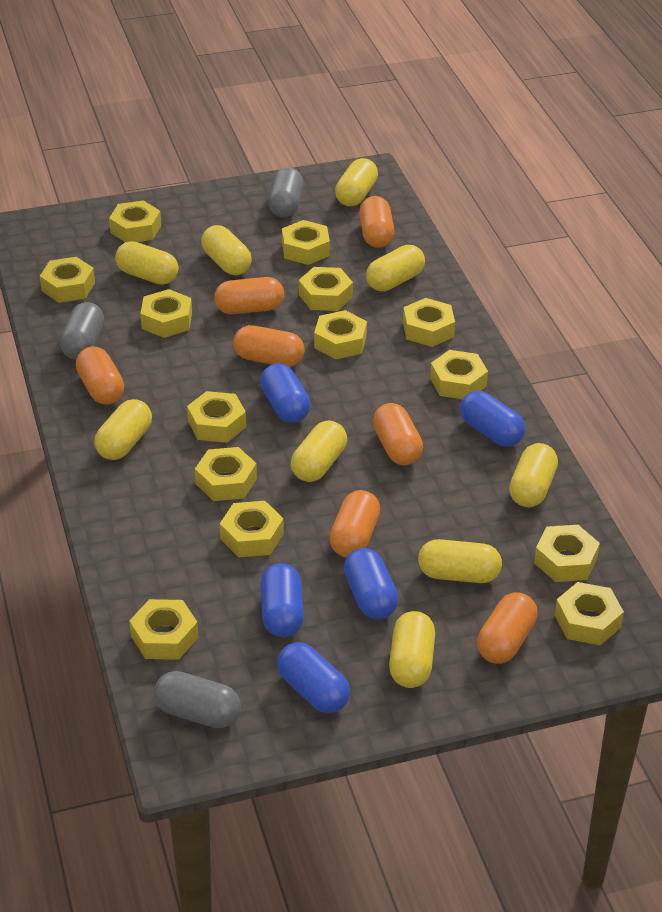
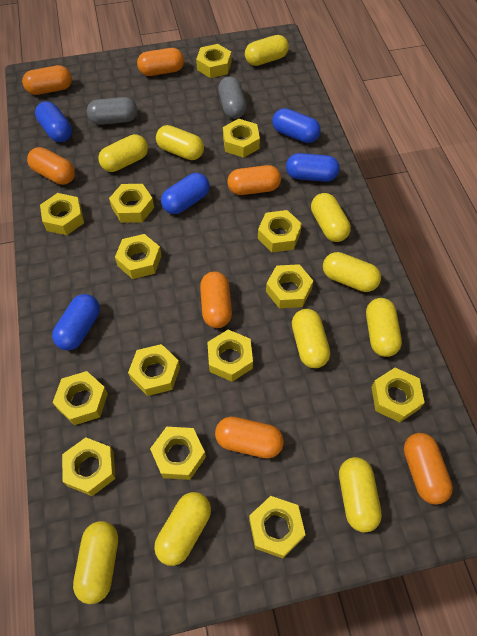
grey capsule: [60,302,104,360] [154,671,241,728] [268,167,303,217] = 3 -> [87,97,137,125] [218,76,247,119] = 2
yellow capsule: [94,399,152,460] [115,241,179,285] [201,225,252,275] [291,420,347,482] [335,158,378,206] [366,245,425,291] [389,611,435,688] [418,539,502,583] [509,443,558,507] = 9 -> [73,521,118,604] [98,134,148,172] [154,492,211,566] [156,125,204,160] [245,35,289,66] [292,309,330,368] [311,193,351,242] [323,252,381,292] [339,457,382,532] [366,298,402,357] = 10

